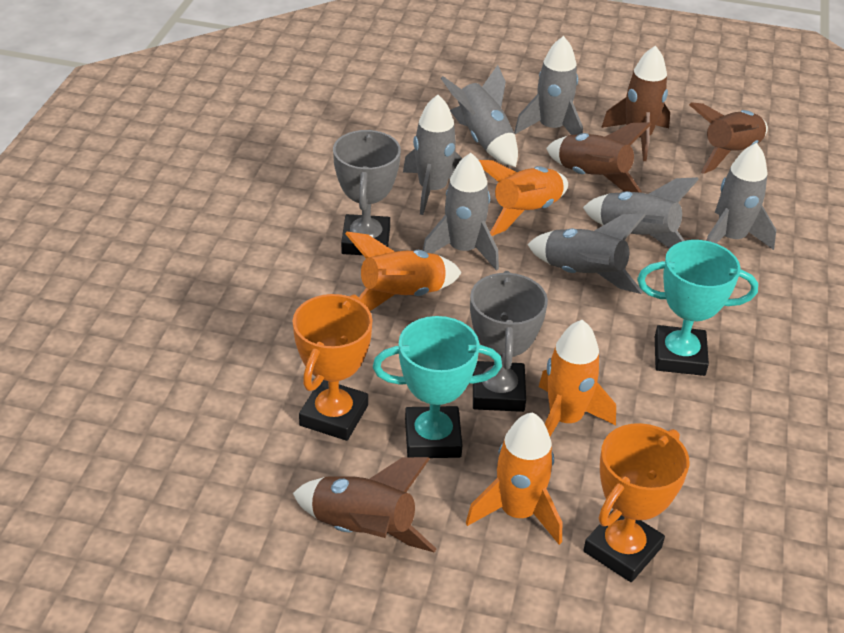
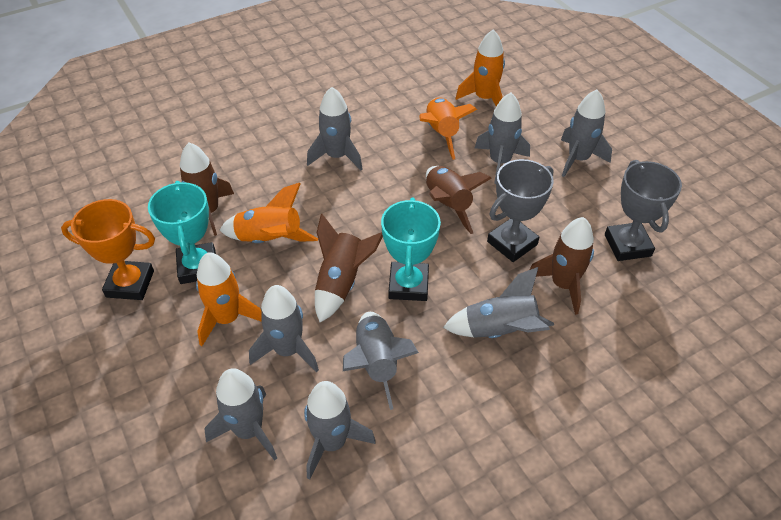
grey rocket: [403,95,462,215] [423,153,499,271] [441,65,518,167] [514,36,583,135] [527,214,646,294] [583,177,699,249] [706,143,776,250] = 7 -> [204,368,277,461] [249,285,319,372] [304,381,376,480] [307,87,363,170] [343,312,419,410] [443,267,554,338] [475,92,530,184] [561,90,612,177] = 8
orange trophy: [293,294,373,441] [584,423,689,582] = 2 -> [61,199,155,300] = 1

